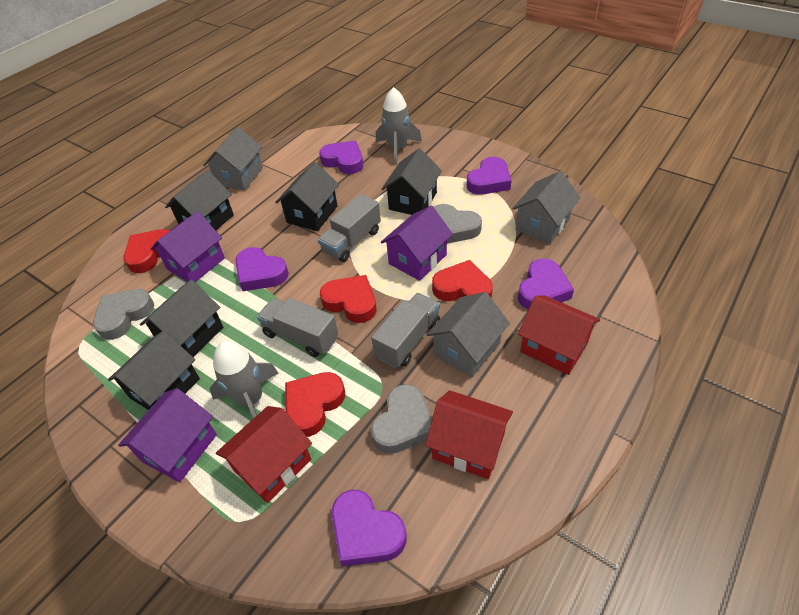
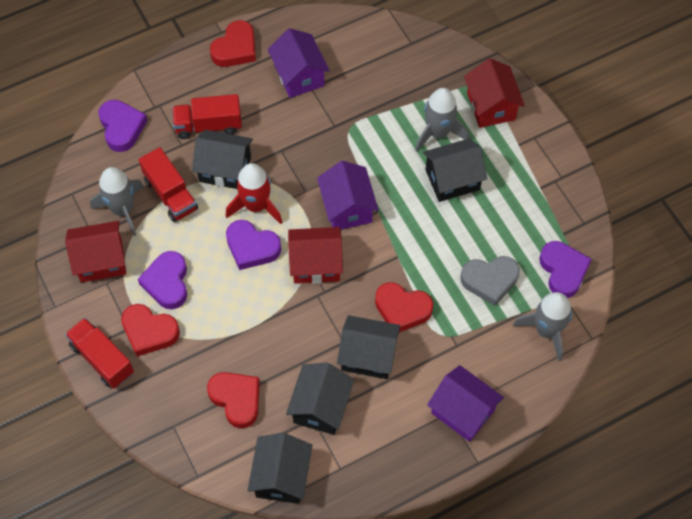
grey heart: [93,289,154,340] [371,384,432,454] [434,204,482,244] = 3 -> [461,256,520,306] = 1
grey house: [203,127,263,190] [427,292,510,377] [512,171,580,244] = 3 -> none = 0
grey rocket: [210,341,279,419] [376,87,422,165] = 2 -> [90,167,144,236] [415,88,469,152] [513,292,572,361] = 3
grey truck: [257,298,338,357] [318,194,381,262] [371,293,440,368] = 3 -> none = 0
purple heart: [235,247,289,291] [319,141,363,174] [332,490,407,566] [467,157,511,195] [518,258,574,310] = 5 -> [99,100,147,152] [138,251,187,309] [226,220,281,270] [539,241,592,298] = 4
red rocket: none = 0 -> [226,163,282,224] = 1
red truck: none = 0 -> [65,318,134,389] [139,147,198,222] [172,94,242,139] = 3

